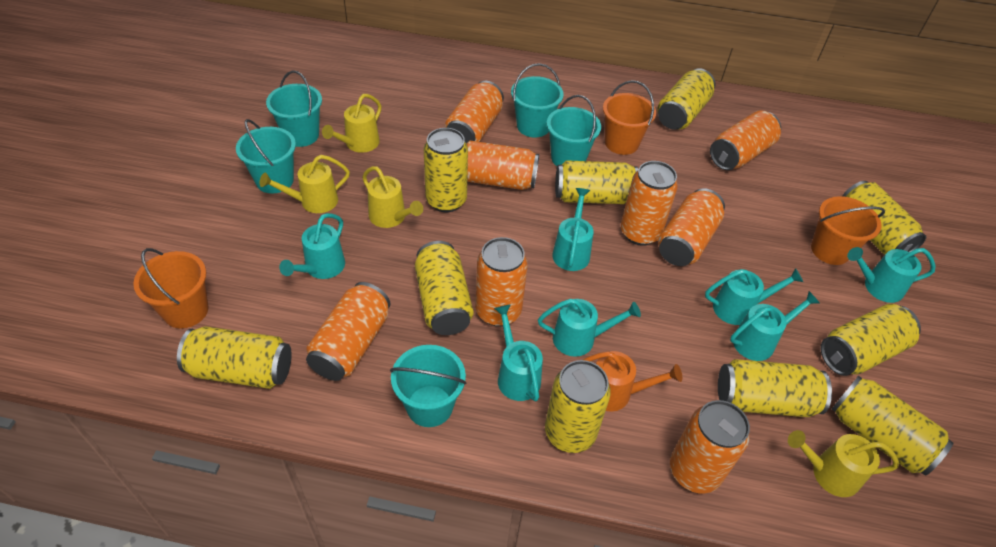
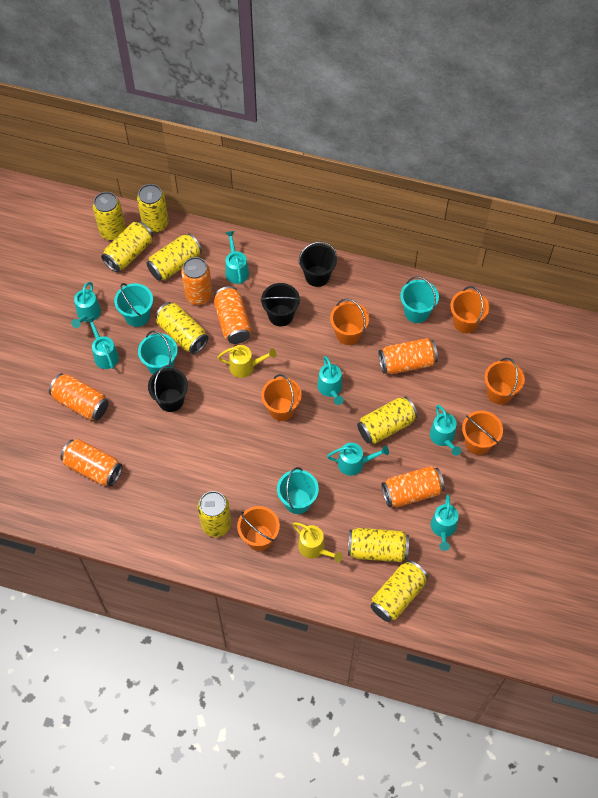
black bucket: none = 0 -> [148,365,188,412] [261,283,301,326] [299,242,337,287] = 3
orange bucket: [133,248,209,328] [603,80,656,155] [811,196,885,265] = 3 -> [237,506,280,551] [261,374,302,421] [330,299,369,345] [450,286,489,333] [462,411,503,455] [485,358,525,405] = 6
orange can: [306,282,390,381] [445,81,504,143] [466,141,539,190] [475,237,528,327] [621,161,678,246] [658,188,725,266] [670,400,750,494] [710,110,781,170] = 8 -> [49,373,109,420] [60,439,122,486] [181,257,212,305] [214,286,251,344] [379,338,438,374] [381,466,445,507] = 6
orange watering can: [583,351,682,412] = 1 -> none = 0
turquoise bucket: [236,119,296,194] [266,70,322,147] [390,345,467,427] [511,63,564,137] [547,95,601,166] = 5 -> [114,283,153,327] [138,330,178,375] [277,467,319,514] [400,276,439,323] = 4
yellow can: [177,326,292,389] [415,241,474,335] [424,128,468,212] [545,360,611,453] [555,160,639,204] [658,68,715,129] [718,359,832,417] [821,304,921,376] [831,376,953,476] [842,181,926,255] = 10 -> [93,192,126,240] [101,221,153,272] [137,184,169,233] [146,233,202,281] [155,302,208,354] [198,491,231,537] [348,528,409,562] [357,397,418,444] [370,560,428,622] = 9
yellow watering can: [260,155,350,213] [322,94,381,153] [362,166,423,228] [788,430,899,497] = 4 -> [217,345,276,378] [293,522,343,562] = 2

